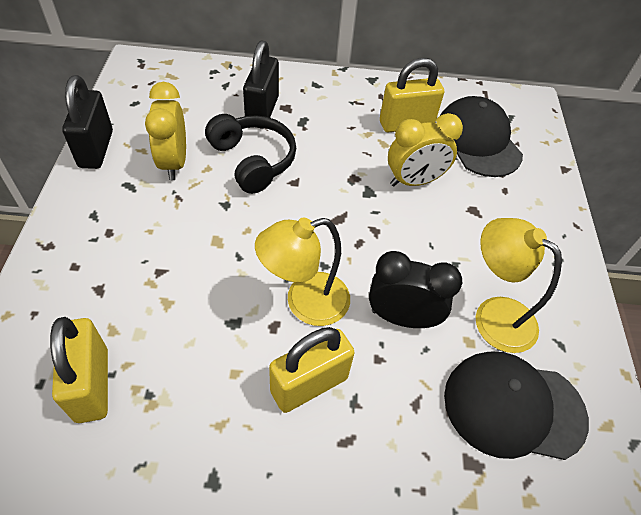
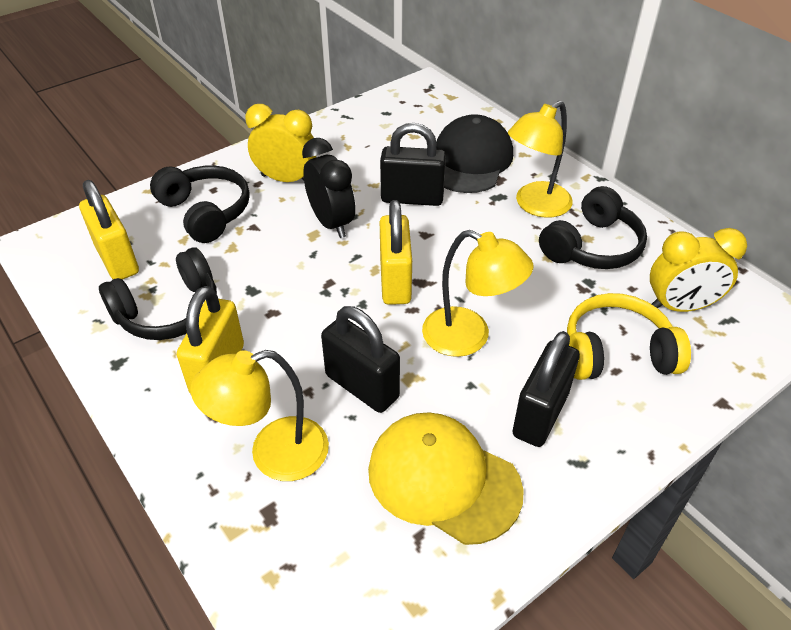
black cap: [440,96,523,177] [444,352,589,460] = 2 -> [436,114,513,193] = 1
black headphones: [205,114,296,194] = 1 -> [99,248,217,340] [150,166,250,243] [539,186,647,269] = 3
black padlock: [62,75,113,169] [243,40,279,129] = 2 -> [321,306,400,413] [380,123,446,206] [512,331,580,447] = 3
yellow cap: none = 0 -> [368,412,524,545] = 1
yellow headphones: none = 0 -> [567,293,691,380] = 1
yellow lamp: [255,218,350,326] [476,218,562,353] = 2 -> [190,350,329,481] [422,230,534,357] [508,101,573,218] = 3

